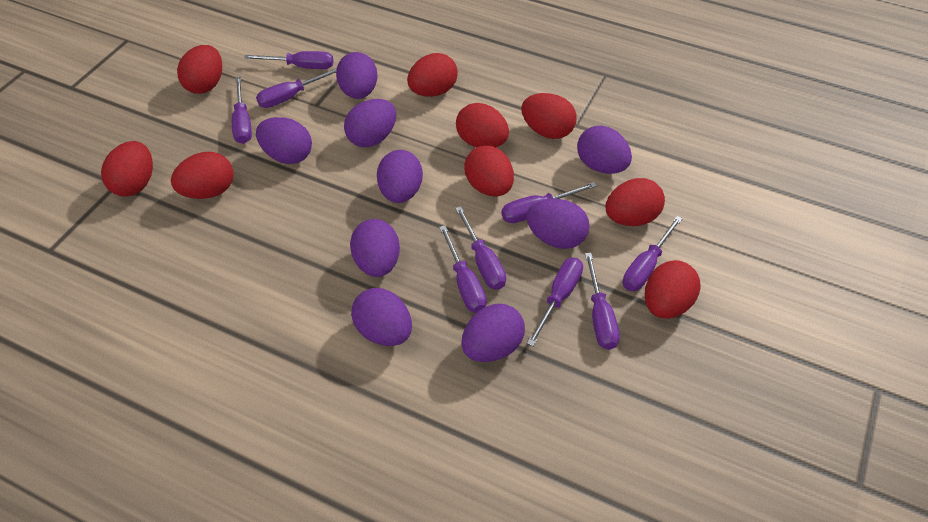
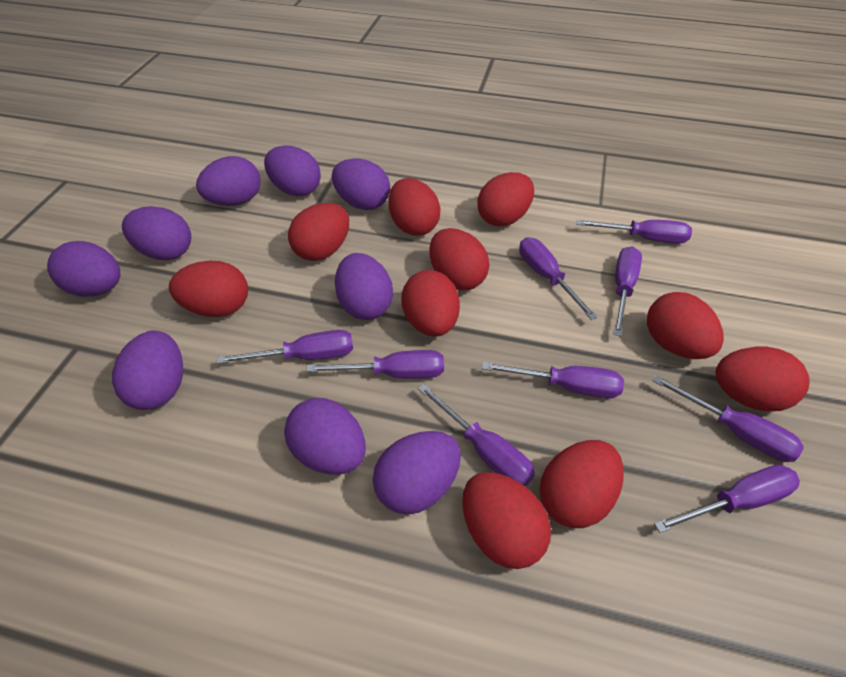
red egg: [101,141,153,197] [171,152,234,199] [177,45,222,94] [407,53,458,97] [456,103,509,147] [464,145,514,196] [521,93,577,139] [605,178,665,226] [645,260,700,319] = 9 -> [169,261,248,317] [288,203,349,261] [389,178,441,236] [401,270,460,336] [429,228,490,290] [462,472,551,569] [478,172,534,226] [539,440,624,528] [647,292,724,359] [716,347,809,411] = 10

